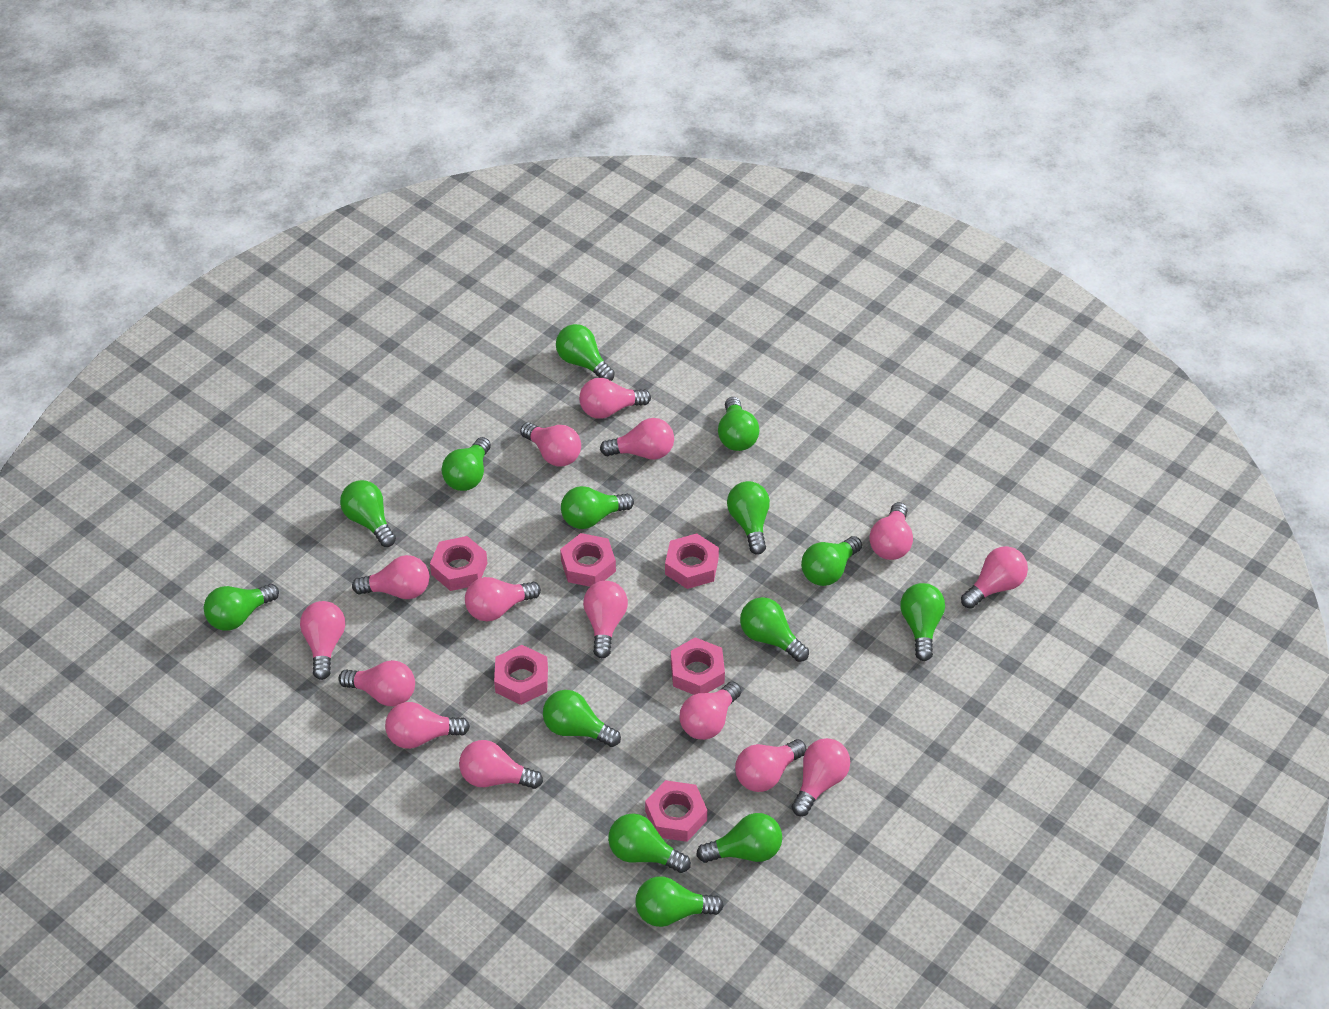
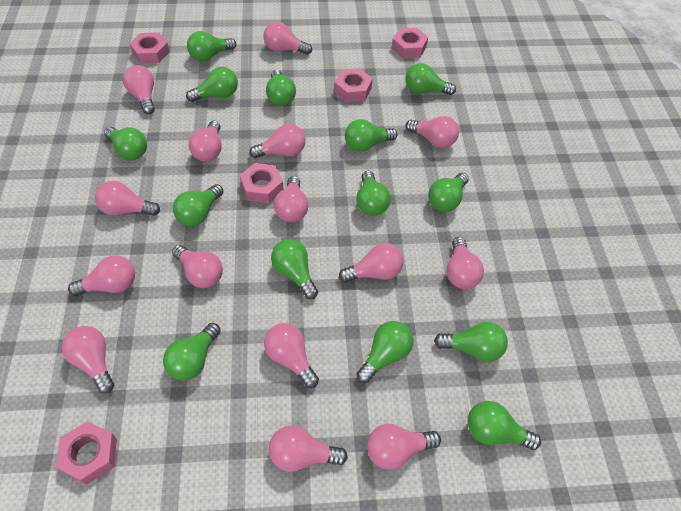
pink nut: [430,536,487,591] [494,645,548,705] [560,533,616,587] [645,780,707,842] [665,533,719,589] [671,637,725,695] = 6 -> [56,421,117,485] [129,32,170,64] [240,163,284,203] [334,69,373,102] [392,28,428,58] = 5

